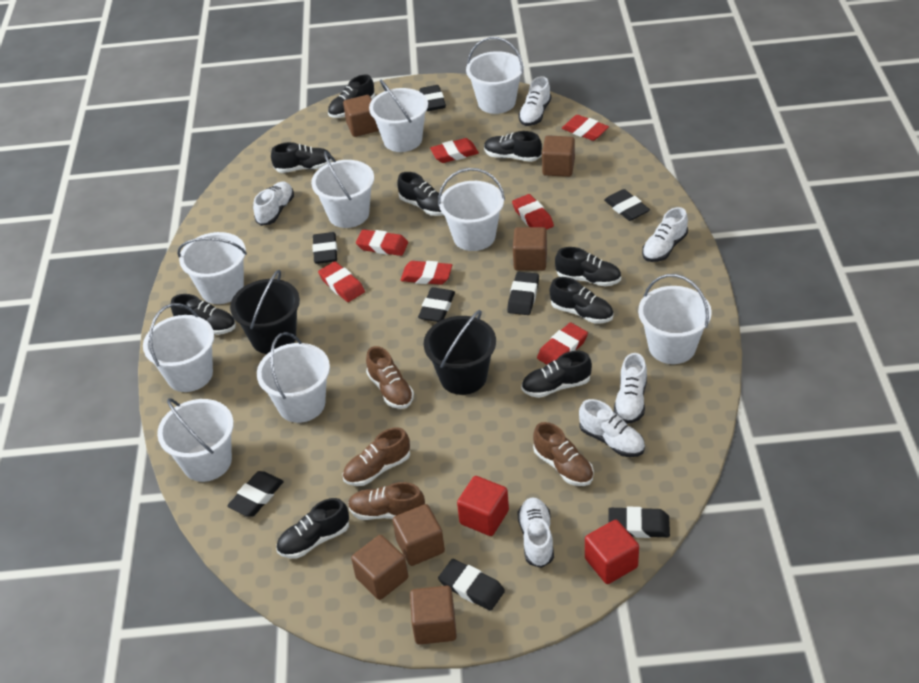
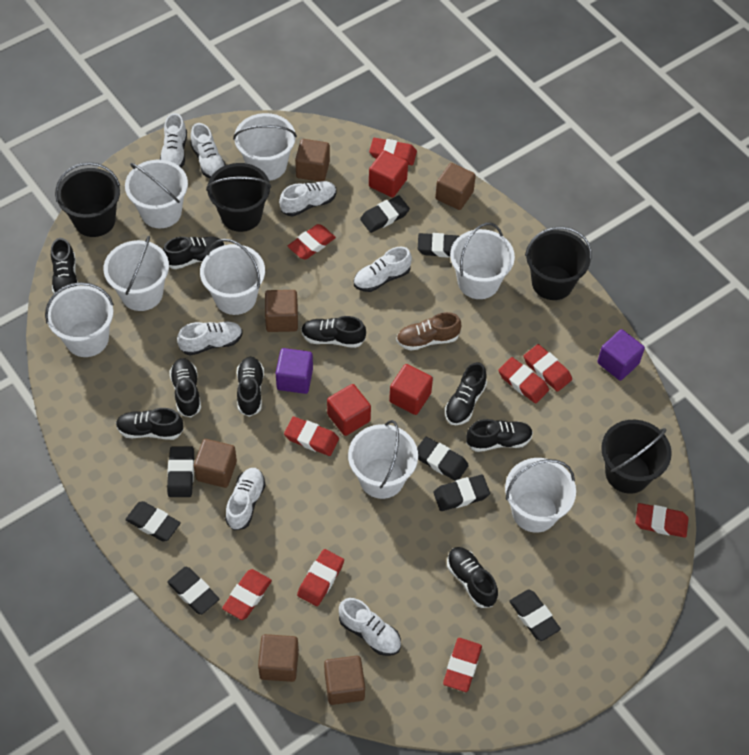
black bucket: [230,270,300,354] [424,310,496,395] = 2 -> [55,162,120,237] [206,163,271,232] [525,226,592,300] [601,420,672,494] = 4
brown shoe: [343,427,410,486] [348,482,425,520] [366,346,414,409] [533,422,594,486] = 4 -> [396,312,461,351] = 1
purple cube: none = 0 -> [276,348,313,394] [597,329,645,380] = 2
red cube: [457,476,509,536] [585,520,639,584] = 2 -> [327,384,371,436] [369,150,408,197] [389,364,433,415] = 3
red eraser: [318,262,365,302] [356,229,408,256] [401,261,452,285] [430,138,479,163] [512,194,554,230] [537,323,588,365] [562,115,609,141] = 7 -> [222,569,272,620] [284,416,339,456] [288,224,336,260] [297,549,344,606] [369,138,417,165] [443,638,482,692] [498,357,549,403] [524,344,572,392] [635,503,689,538] = 9
white bucket: [143,303,214,392] [157,398,234,482] [177,232,247,304] [257,332,330,423] [311,151,374,228] [369,80,428,152] [438,168,505,251] [466,37,524,114] [638,274,712,364] = 9 -> [45,282,114,357] [103,236,169,311] [125,160,188,228] [200,239,265,315] [233,113,297,181] [348,420,418,499] [450,223,515,299] [505,458,576,533] = 8
white shoe: [253,182,294,226] [517,498,554,568] [518,76,551,126] [579,399,645,457] [614,353,647,424] [642,207,688,262] = 6 -> [160,113,187,168] [177,322,243,356] [190,123,226,178] [225,468,266,531] [279,181,336,216] [339,598,401,656] [354,247,412,292] = 7

